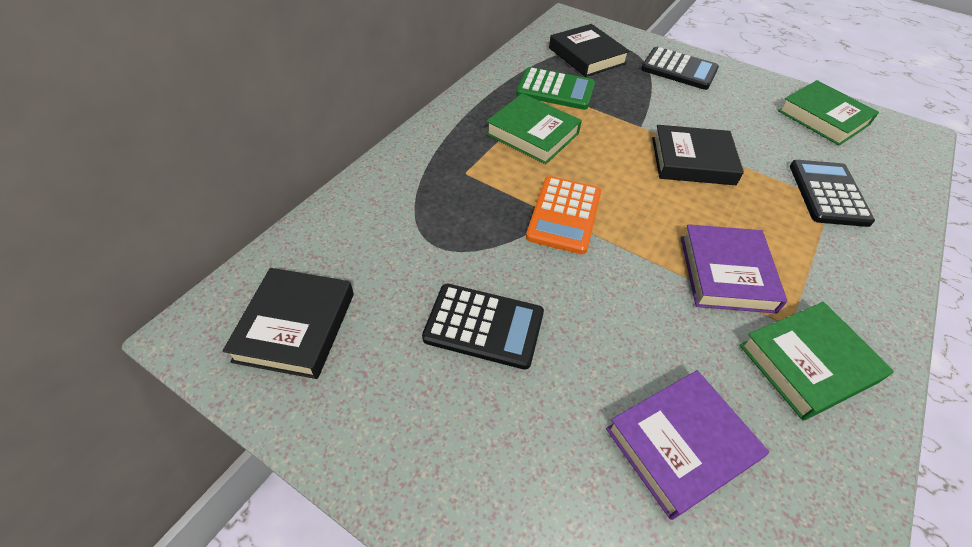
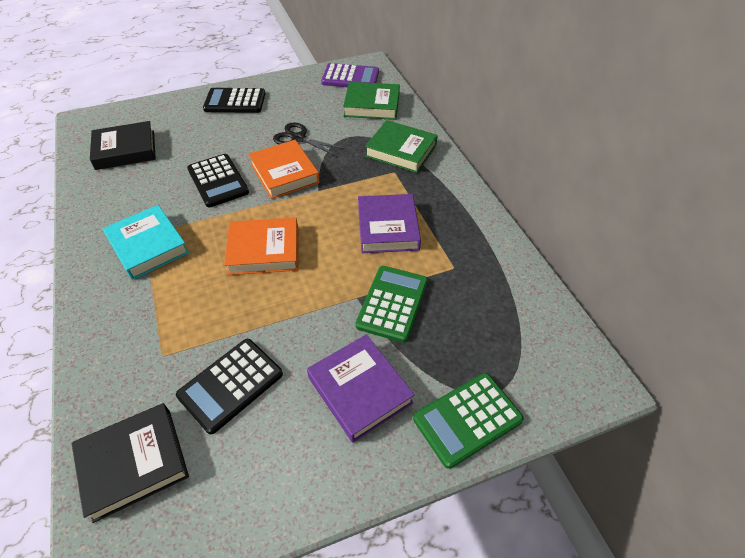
black book: [222,268,354,379] [549,24,630,77] [652,125,744,185] = 3 -> [72,403,189,523] [90,121,156,170] = 2
black scissors: none = 0 -> [273,122,344,156] = 1
green book: [486,93,582,164] [739,302,894,420] [778,80,879,145] = 3 -> [343,82,400,120] [365,120,438,173] = 2
green calculator: [516,67,595,110] = 1 -> [356,266,428,343] [413,373,524,469] = 2
orange book: none = 0 -> [224,218,298,275] [248,140,320,199] = 2
orange calculator: [526,176,601,254] = 1 -> none = 0
purple calculator: none = 0 -> [321,63,379,87] = 1
turquoise book: none = 0 -> [103,205,189,280] = 1

